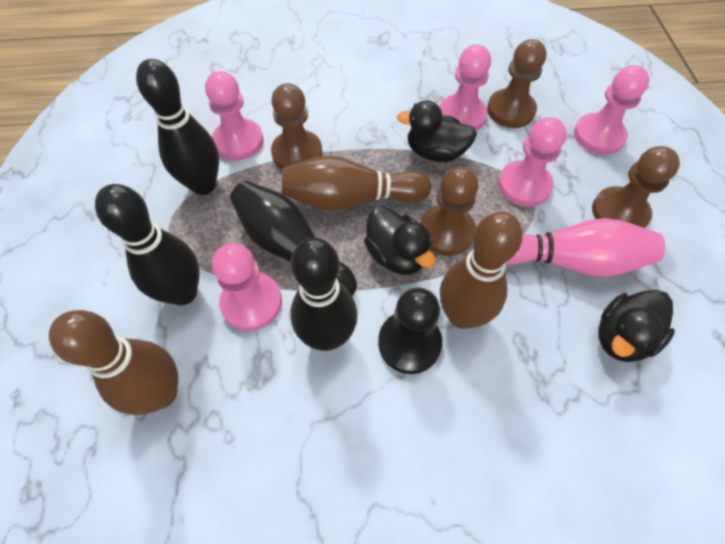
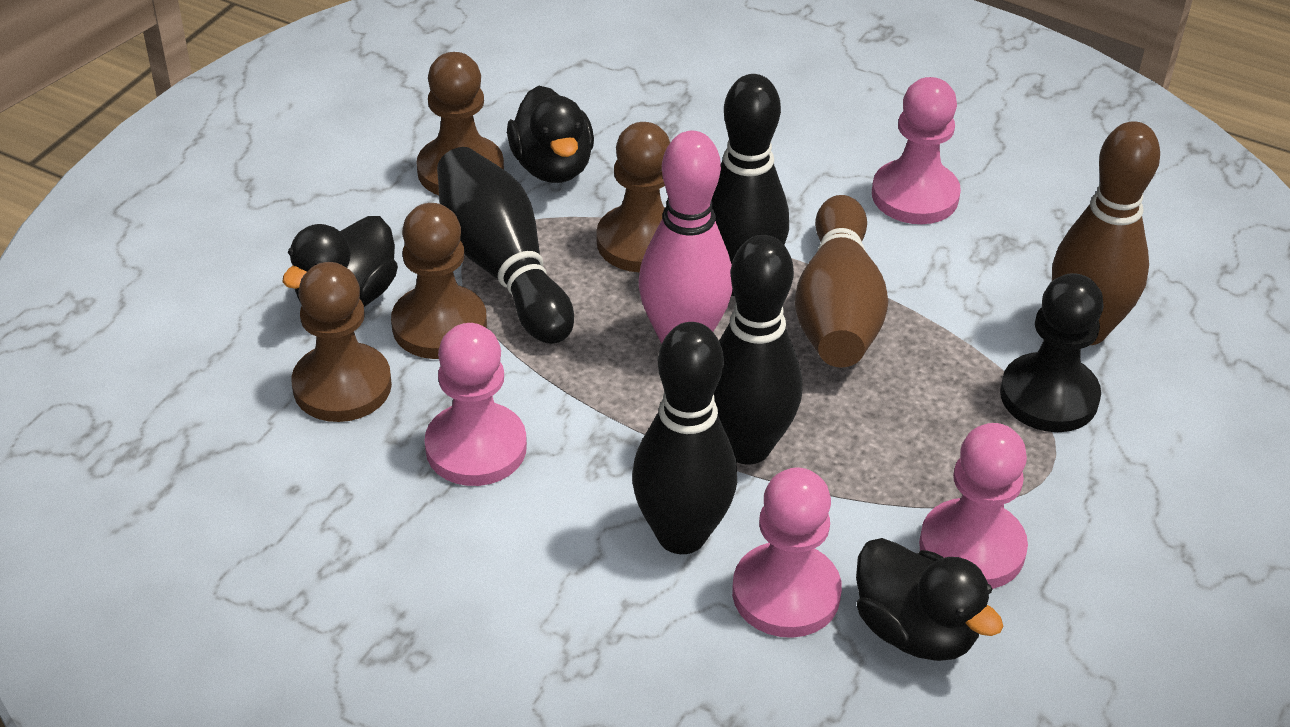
brown bowling pin: [49,310,178,415] [282,156,432,211] [440,212,523,329] = 3 -> [795,195,888,368] [1052,121,1160,345] = 2
pink pawn: [205,71,264,161] [212,243,282,331] [440,44,491,131] [498,117,567,207] [574,65,649,155] = 5 -> [425,323,527,486] [732,467,842,638] [872,77,961,224] [919,423,1028,589] = 4

